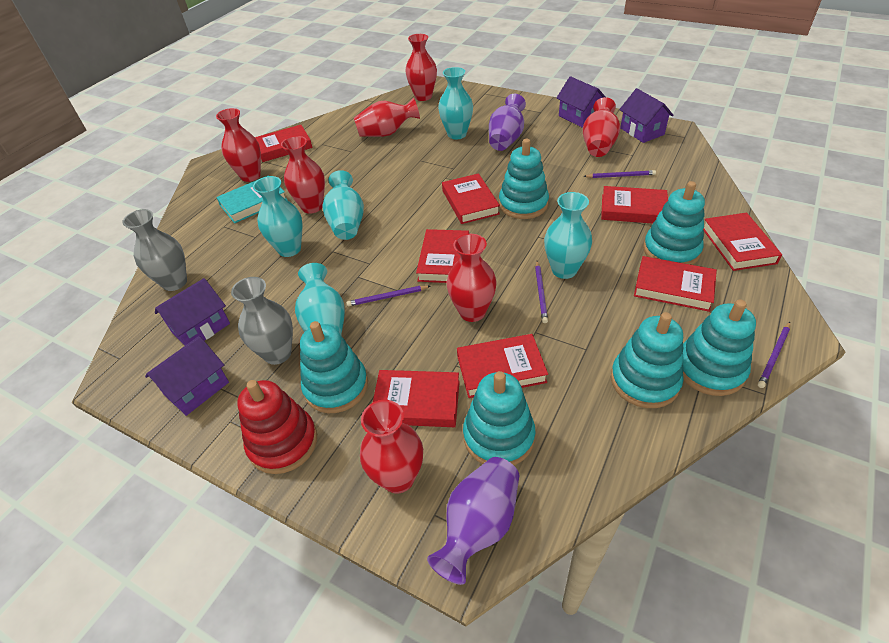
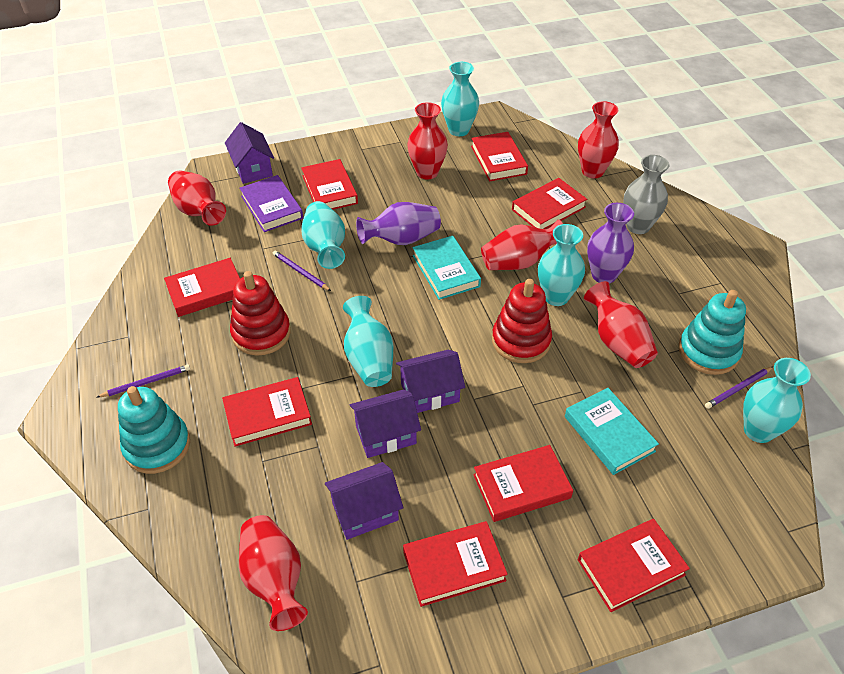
grey vase: [122,209,187,291] [231,277,293,365] = 2 -> [623,155,669,234] = 1
purple book: none = 0 -> [239,175,303,232] = 1
purple pencil: [347,286,430,306] [535,261,548,323] [583,170,656,178] [758,322,790,388] = 4 -> [97,364,190,397] [273,251,331,291] [705,367,773,409] = 3
red stacking toy: [237,380,317,474] = 1 -> [230,271,291,356] [492,279,552,363] = 2
red vase: [216,108,261,182] [281,136,325,214] [354,97,420,137] [360,400,423,493] [405,34,437,101] [447,234,497,322] [583,97,620,157] = 7 -> [168,171,226,226] [239,515,308,631] [407,102,448,179] [481,220,563,270] [578,101,619,178] [584,281,658,368] = 6
turquoise book: [216,175,287,223] = 1 -> [413,236,481,300] [565,388,659,475] = 2
turquoise stacking toy: [300,321,368,413] [463,371,535,465] [499,139,549,219] [611,312,684,408] [643,181,705,265] [683,299,756,396] = 6 -> [118,386,190,474] [679,290,746,375] = 2

